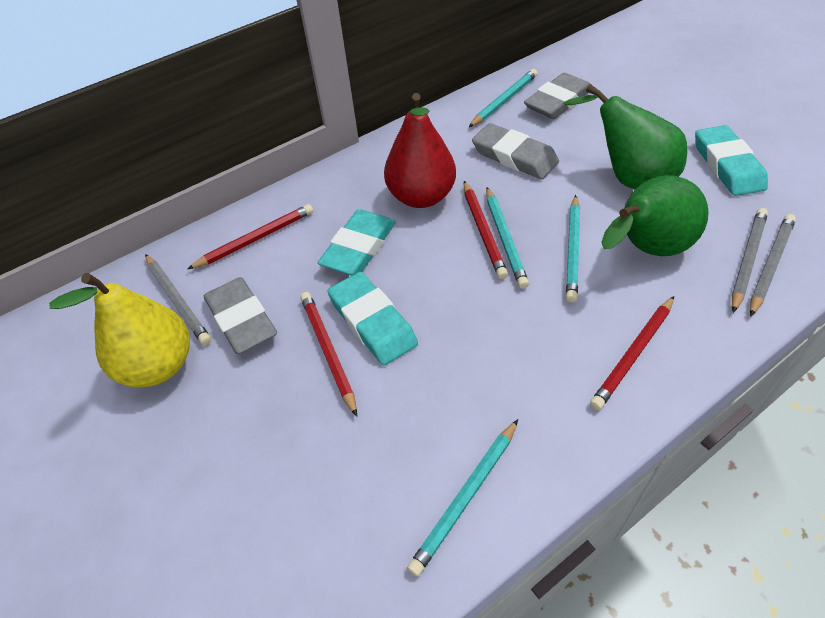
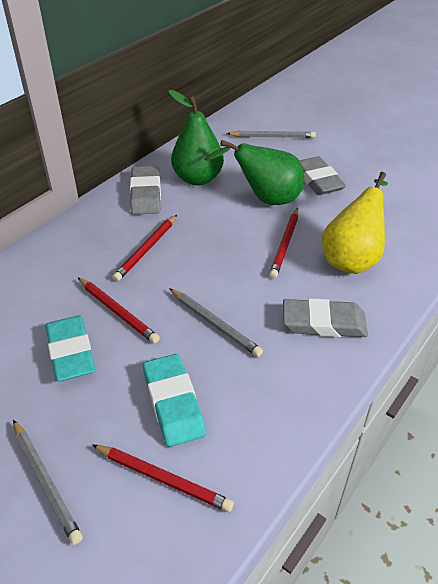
red pear: [384,93,456,208] = 1 -> none = 0
turquoise eraser: [318,209,396,275] [327,272,418,365] [695,125,768,196] = 3 -> [46,315,95,382] [143,354,206,447] = 2
turquoise pencil: [407,419,518,576] [469,69,538,127] [486,187,529,289] [566,195,580,302] = 4 -> none = 0

